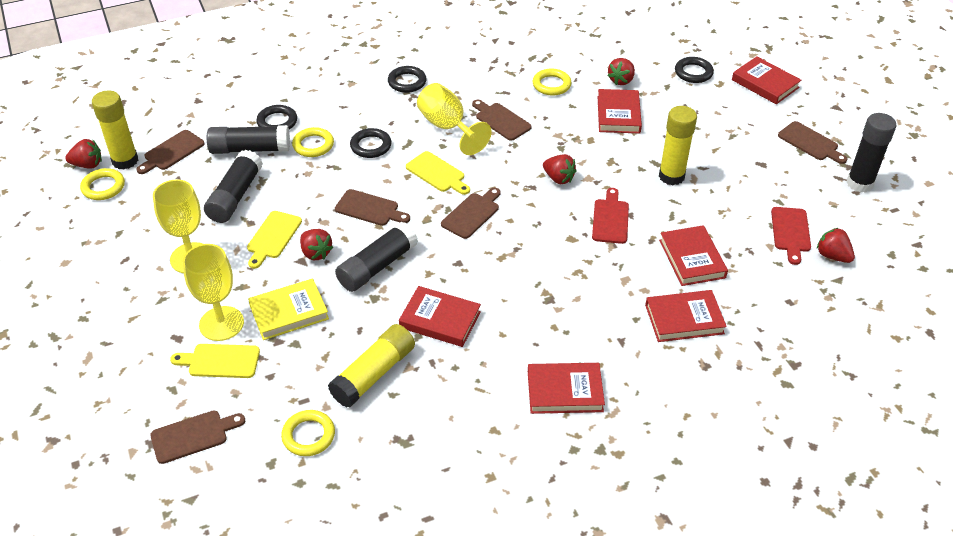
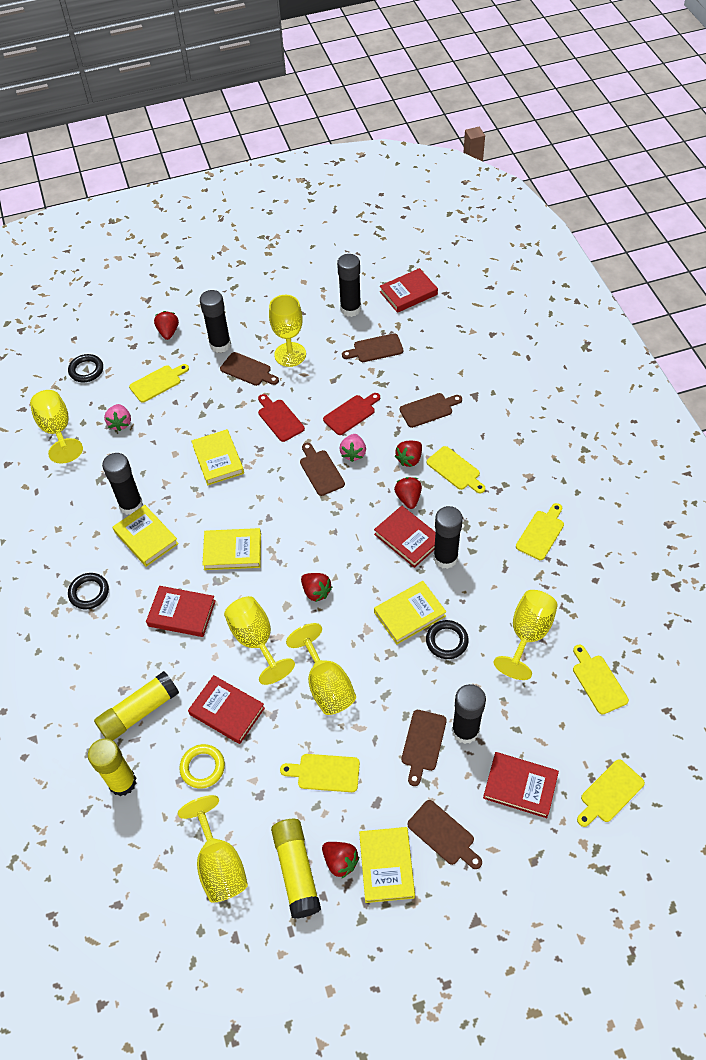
black glue stick: [204,150,263,223] [207,125,290,154] [335,222,418,292] [846,113,897,193] = 4 -> [102,453,143,515] [200,290,231,353] [337,254,361,317] [433,506,463,569] [452,684,486,744] = 5
black ring: [256,105,297,130] [350,128,392,158] [388,66,426,93] [675,57,714,83] = 4 -> [68,354,103,382] [68,573,109,610] [426,620,469,659] = 3
pink strawberry: none = 0 -> [104,404,131,431] [339,434,366,462] = 2
red book: [399,286,481,347] [528,363,605,414] [598,89,642,134] [645,290,727,342] [659,225,728,286] [732,56,801,104] = 6 -> [146,586,216,637] [188,675,265,744] [374,506,435,568] [380,268,438,313] [483,752,559,818] = 5
yellow book: [248,278,329,340] = 1 -> [113,505,179,567] [191,429,244,485] [202,528,261,570] [359,827,415,903] [374,581,446,644] = 5
yellow cutting board: [170,344,260,378] [247,211,302,269] [406,151,470,195] = 3 -> [129,364,189,403] [280,754,360,792] [427,446,485,493] [516,503,564,560] [573,645,629,715] [577,759,645,827] = 6
yellow goblet: [153,180,203,273] [183,244,244,341] [417,83,492,155] = 3 -> [30,390,83,464] [178,795,248,902] [224,596,295,685] [269,295,306,367] [286,623,356,715] [494,590,558,680] = 6
yellow ring: [80,168,125,200] [281,410,335,456] [292,127,334,157] [533,69,571,95] = 4 -> [179,744,225,788] = 1

